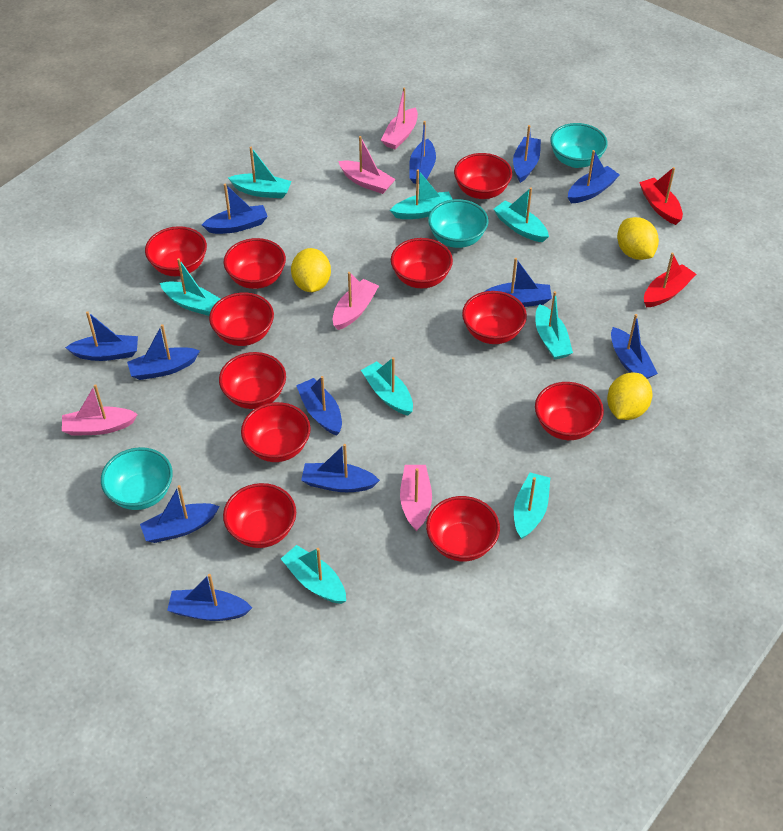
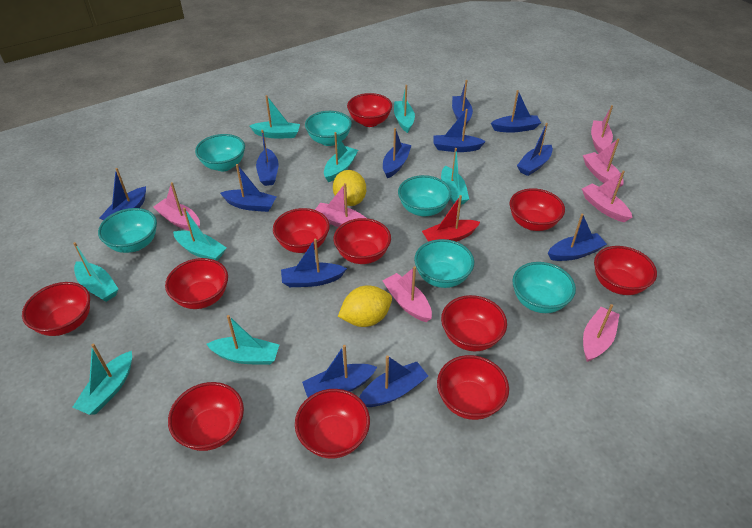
pink boat: [62,384,138,436] [332,272,379,330] [338,136,396,194] [381,88,418,150] [400,465,432,531] = 5 -> [153,182,200,231] [315,183,366,227] [383,266,432,322] [582,171,632,222] [583,138,624,188] [583,304,620,362] [591,105,613,153] = 7
red boat: [639,167,683,225] [644,253,696,307] = 2 -> [422,195,480,242] = 1
turquoise bowl: [101,447,173,510] [428,199,489,248] [550,123,608,168] = 3 -> [98,208,157,253] [195,134,245,171] [305,111,352,146] [398,175,451,216] [414,239,474,288] [512,262,576,313] = 6
yellow lemon: [291,248,331,292] [607,372,652,420] [617,217,659,260] = 3 -> [333,170,366,206] [338,285,392,327] = 2

